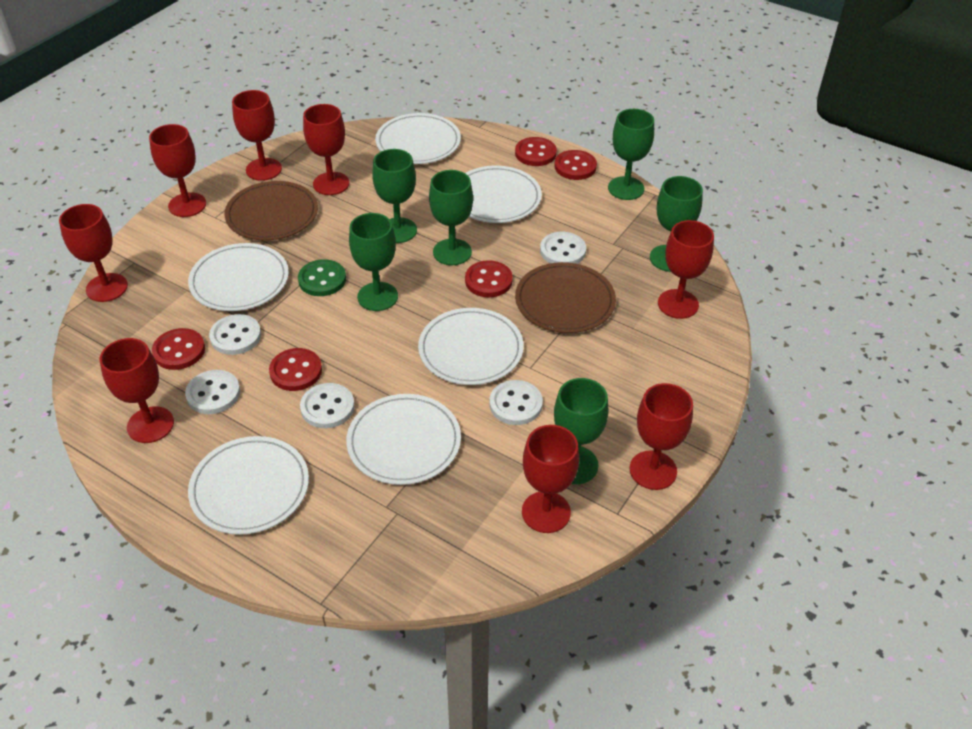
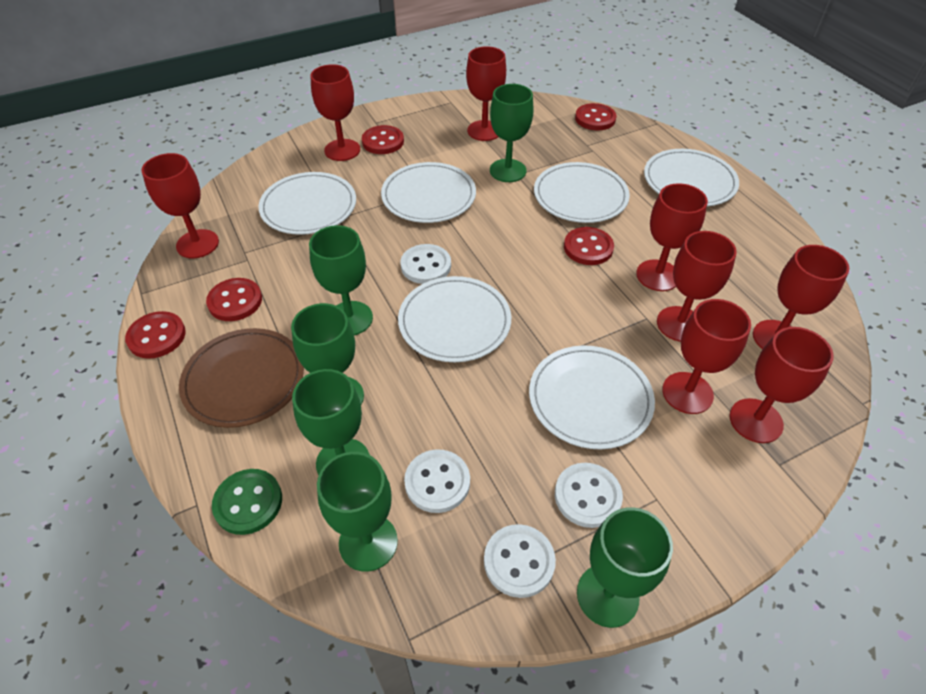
brown plate: [225,181,318,240] [515,262,616,333] = 2 -> [179,328,304,428] = 1
white button: [185,370,240,414] [209,314,261,355] [300,383,354,428] [490,380,543,425] [540,232,586,264] = 5 -> [401,244,451,284] [404,449,470,513] [484,524,556,598] [555,463,623,528] = 4

